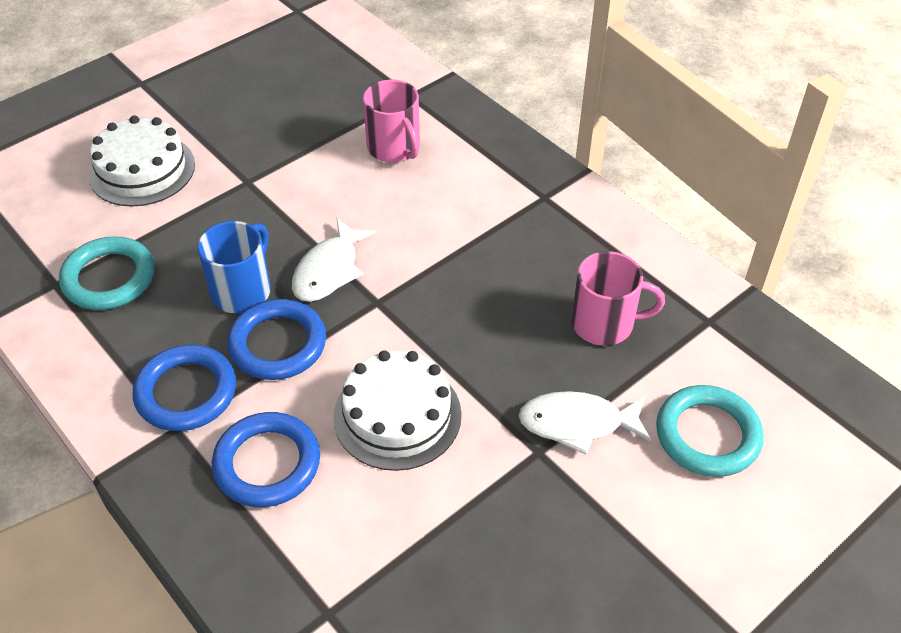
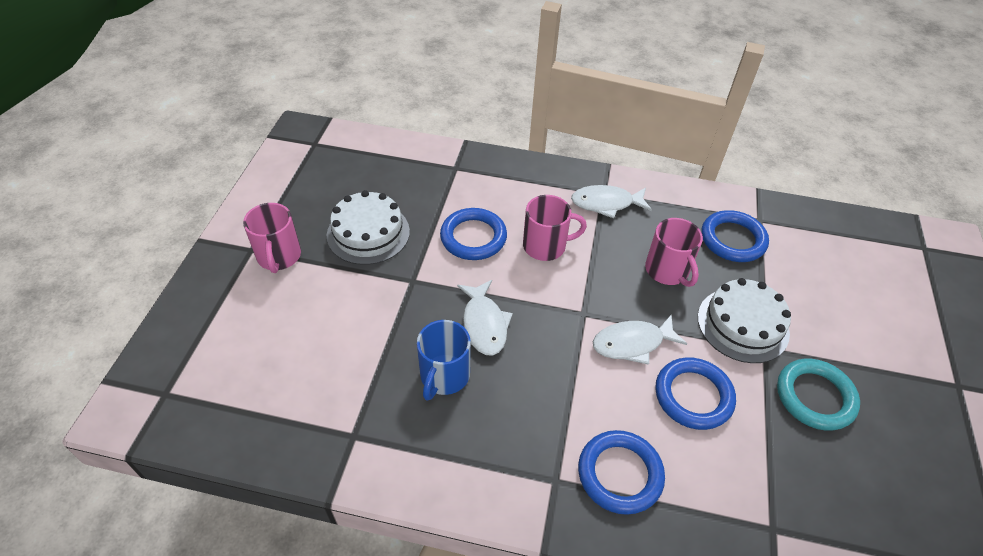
blue ring: [132,345,236,431] [212,412,320,507] [227,299,326,380] = 3 -> [440,208,507,260] [578,430,665,515] [655,357,736,430] [702,210,769,262] = 4
pink mug: [363,80,420,163] [571,251,665,346] = 2 -> [243,203,301,273] [523,195,587,261] [645,218,703,287] = 3
turquoise ring: [59,236,155,310] [656,385,763,477] = 2 -> [777,359,860,431] = 1
white fish: [292,218,376,302] [519,391,651,455] = 2 -> [457,280,513,356] [571,185,652,218] [593,315,687,365] = 3

